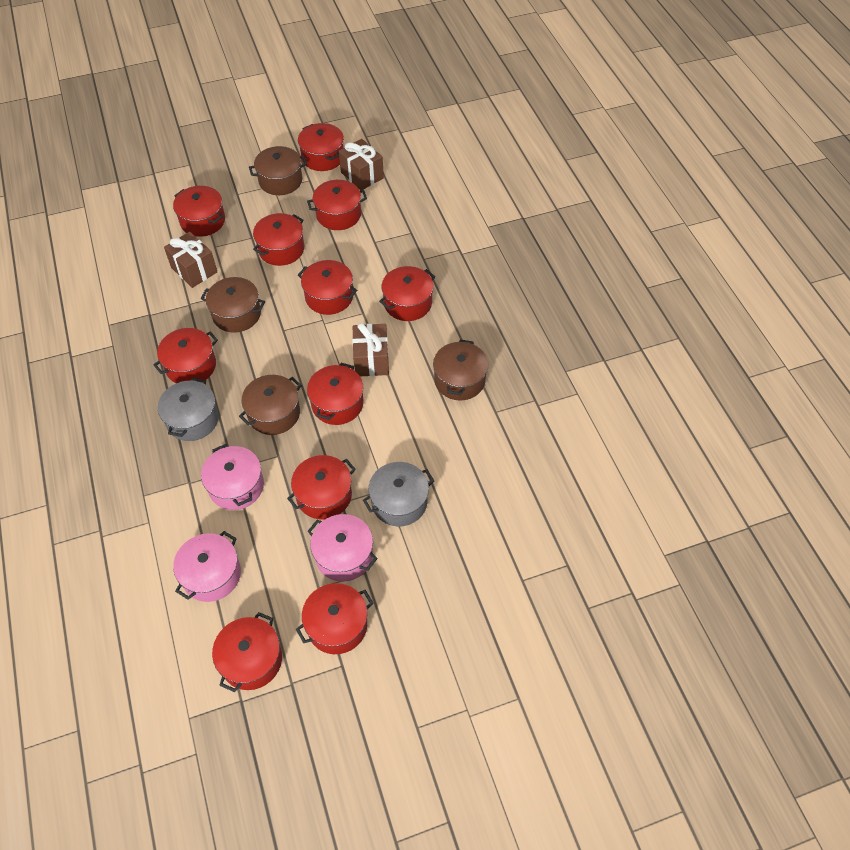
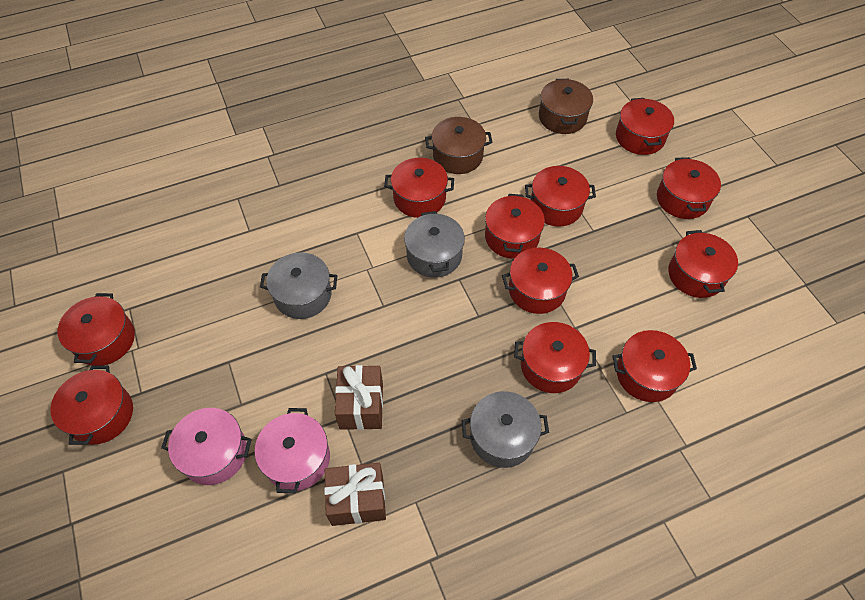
brown gift: [164,232,217,288] [339,139,384,190] [352,323,389,376] = 3 -> [324,463,386,526] [335,365,383,430] = 2
brown pot: [201,277,265,333] [239,375,302,435] [249,146,307,195] [433,339,488,400] = 4 -> [425,117,493,174] [539,79,593,134] = 2
grey pot: [158,378,219,441] [363,462,434,526] = 2 -> [260,252,338,319] [404,211,465,278] [462,391,549,468] = 3
pink pot: [173,531,241,602] [201,444,264,510] [308,514,378,582] = 3 -> [161,408,252,485] [255,408,330,493] = 2

